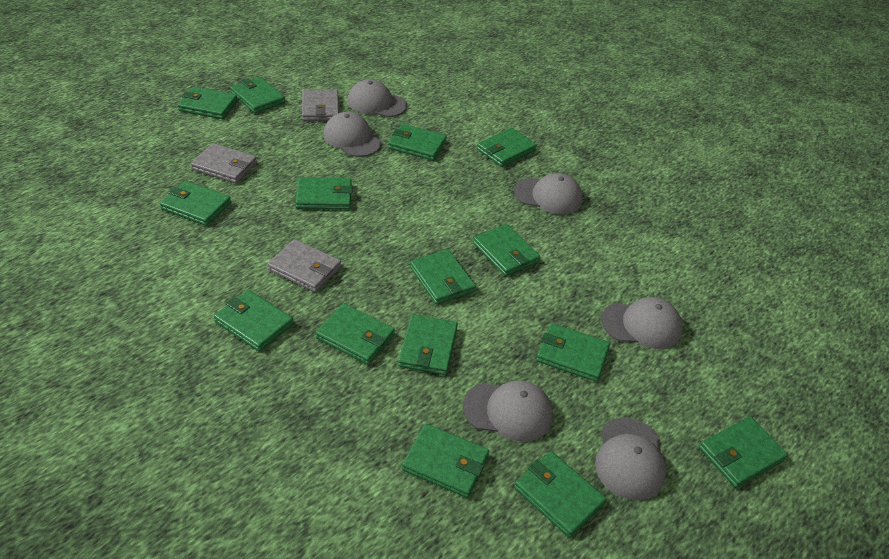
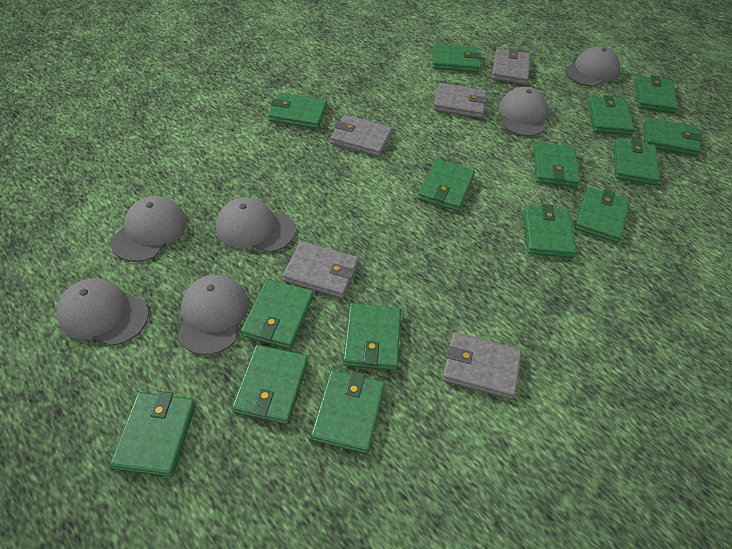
grey wallet: [191,143,257,184] [267,239,341,292] [302,89,339,121] = 3 -> [282,241,359,298] [330,115,393,157] [433,83,487,118] [442,332,522,399] [492,48,530,85] = 5

